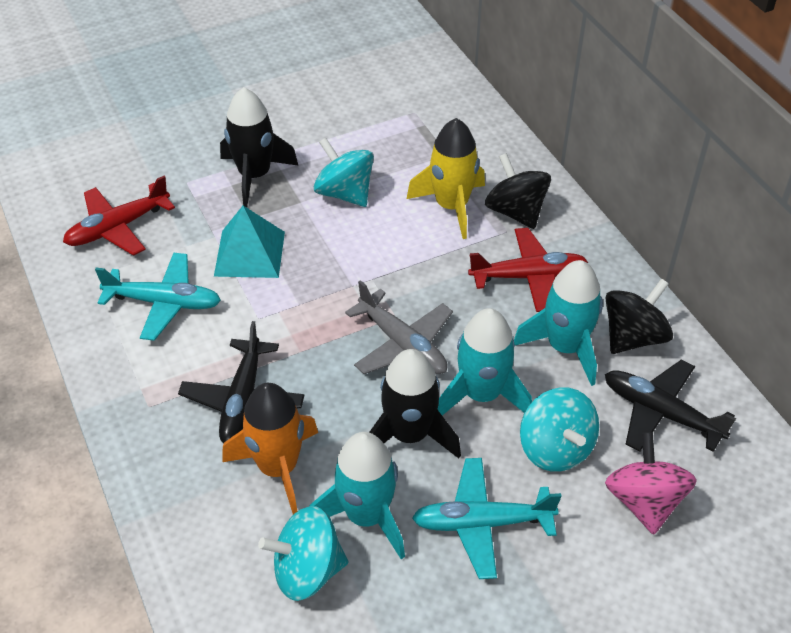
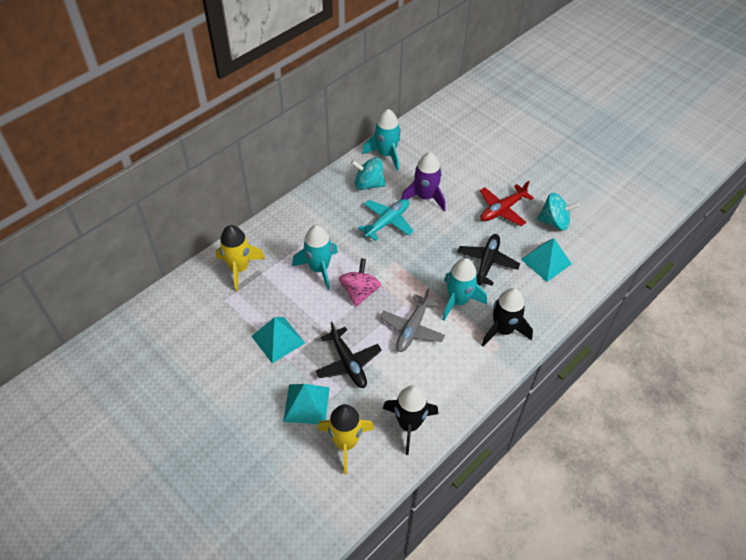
black spinning top: [485,153,551,229] [606,278,673,354] = 2 -> none = 0
orange rocket: [222,383,318,515] = 1 -> none = 0
purple rocket: none = 0 -> [401,152,446,211] = 1
red plane: [63,176,175,256] [468,228,588,312] = 2 -> [480,181,533,226] = 1
turquoise plane: [95,253,221,341] [412,458,562,579] = 2 -> [358,199,414,241] = 1
turquoise pyramid: [214,206,285,278] = 1 -> [251,317,305,363] [283,384,330,424] [521,238,571,282] = 3
turquoise spinning top: [258,506,348,601] [314,138,374,207] [520,387,599,472] = 3 -> [351,157,385,190] [537,193,580,231] = 2
yellow rocket: [407,118,485,239] = 1 -> [216,225,265,291] [318,404,374,474] = 2

